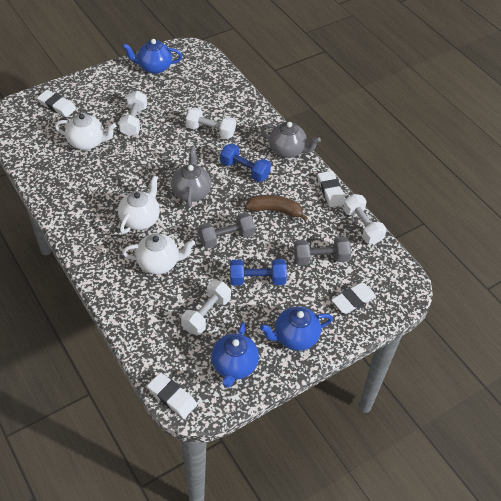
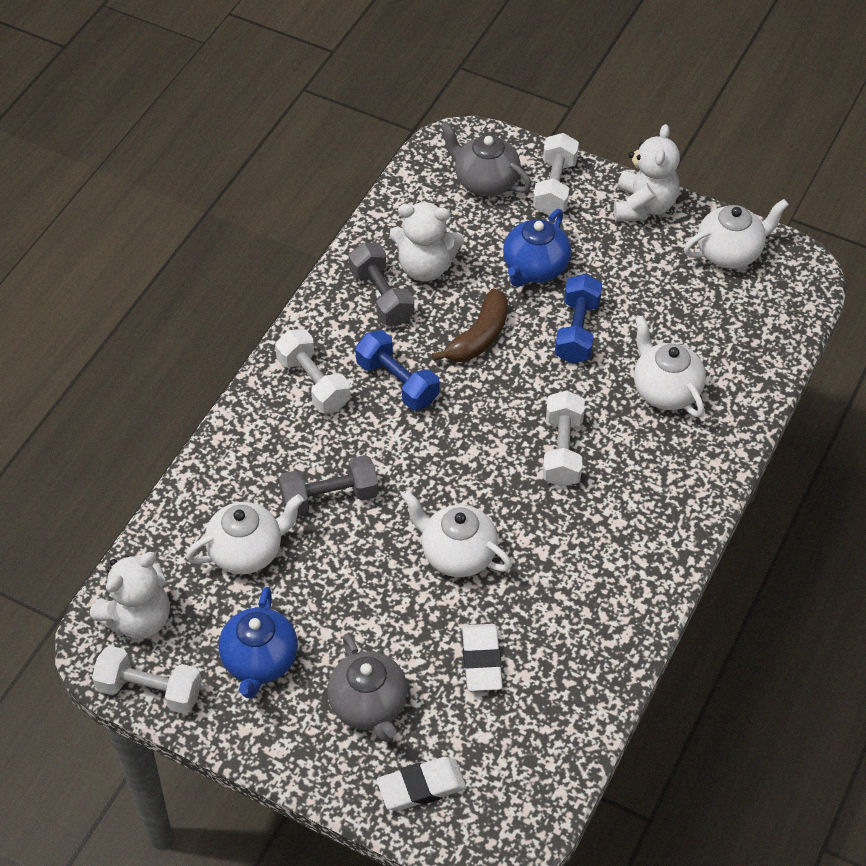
blue teapot: [122,39,182,74] [211,322,259,388] [260,306,333,351] = 3 -> [219,587,298,699] [503,209,571,287] = 2
white eraser: [37,90,76,117] [147,372,197,419] [317,171,345,207] [331,282,376,314] = 4 -> [377,757,466,811] [462,624,503,691] = 2
white teapot: [55,113,116,150] [118,176,160,234] [122,234,195,274] = 3 -> [186,494,304,574] [402,491,512,577] [634,316,706,417] [684,199,789,269] = 4
white teddy bear: none = 0 -> [90,552,170,639] [390,202,464,281] [614,124,680,222] = 3

